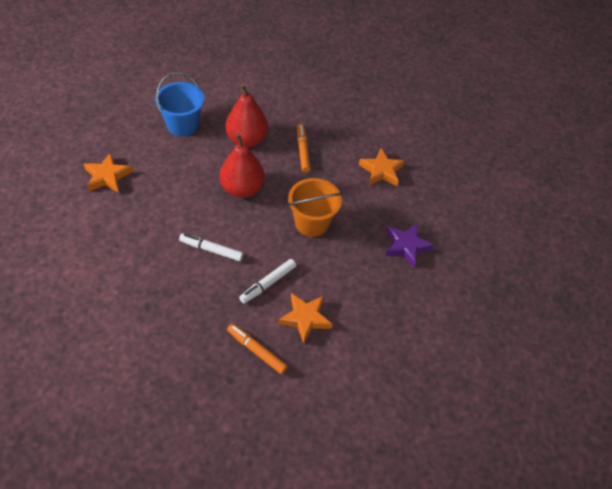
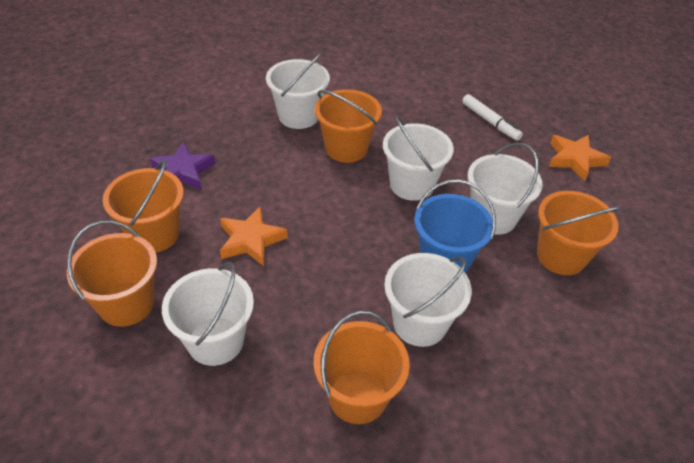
orange bucket: [288,178,343,237] = 1 -> [67,220,157,327] [103,159,184,252] [313,311,410,424] [315,89,382,163] [537,191,621,275] = 5
orange marker: [227,324,288,374] [297,124,311,172] = 2 -> none = 0
orange star: [84,152,132,193] [278,293,333,343] [359,149,405,186] = 3 -> [220,206,288,266] [549,135,611,181] = 2
red pear: [220,134,265,198] [225,84,268,147] = 2 -> none = 0
white bucket: none = 0 -> [162,262,254,366] [266,53,330,129] [383,115,454,201] [384,253,472,347] [468,143,543,235] = 5
white marker: [179,233,244,262] [239,259,296,304] = 2 -> [462,94,523,141] = 1

